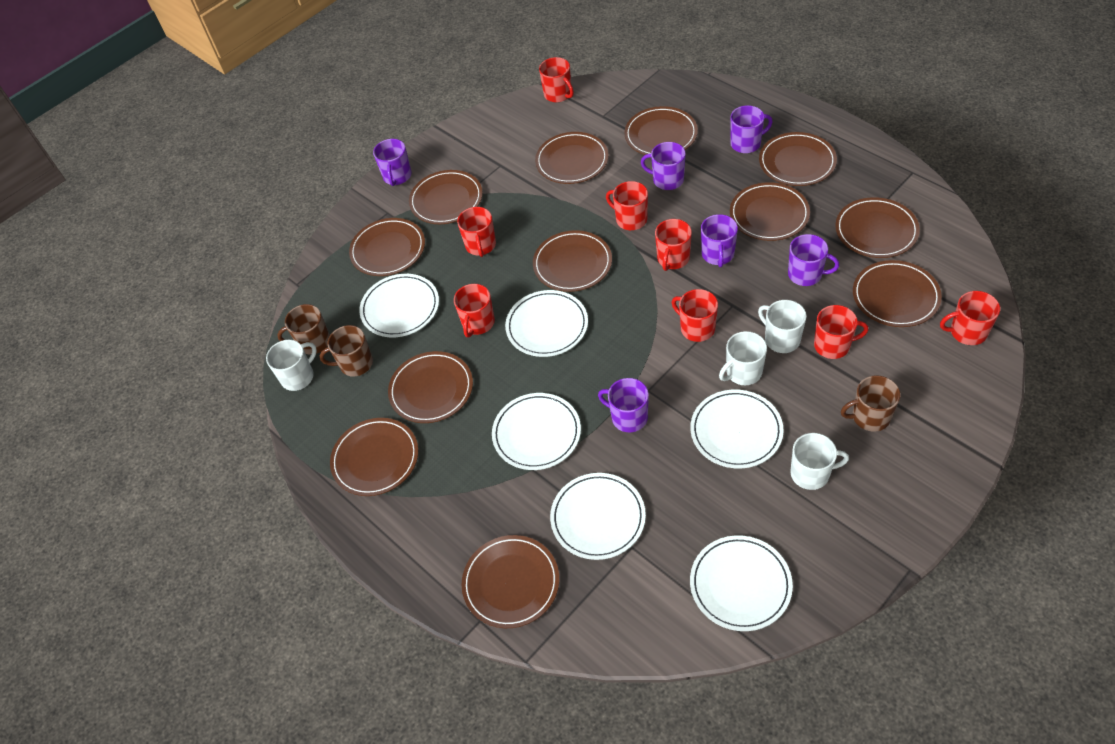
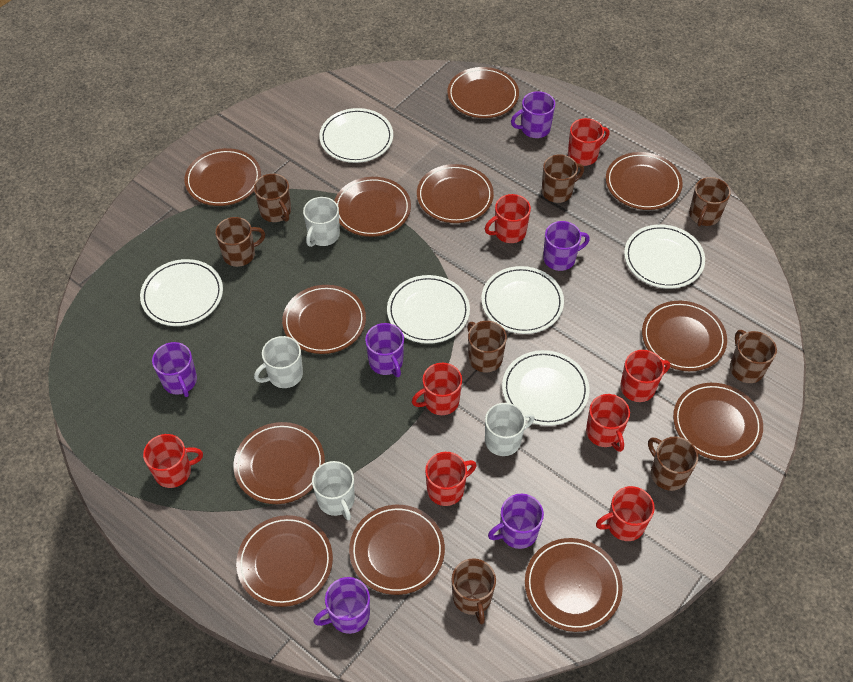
brown mug: [277,304,330,355] [320,325,373,377] [841,375,900,432] = 3 -> [215,217,265,267] [254,174,291,222] [452,558,496,624] [467,321,507,372] [542,154,584,203] [648,437,698,491] [689,177,731,226] [730,330,777,383] = 8

